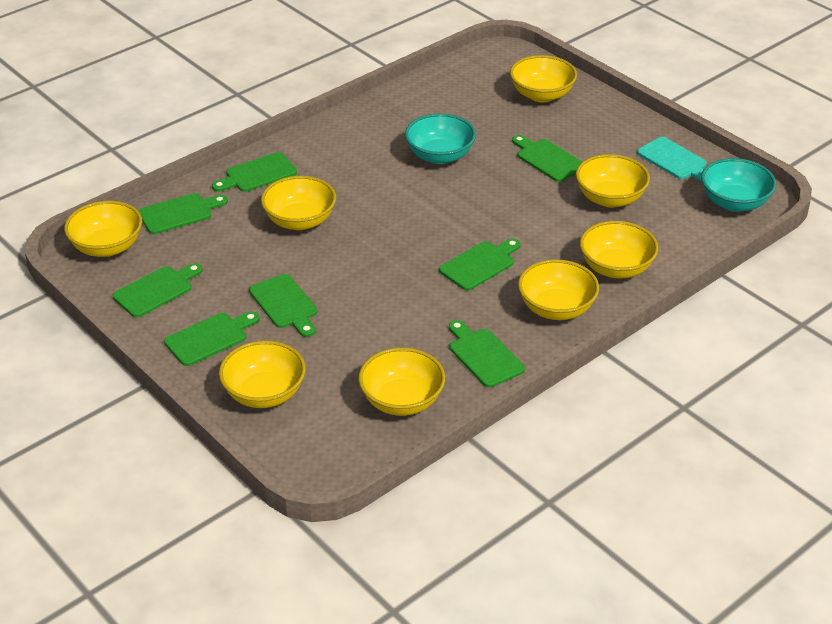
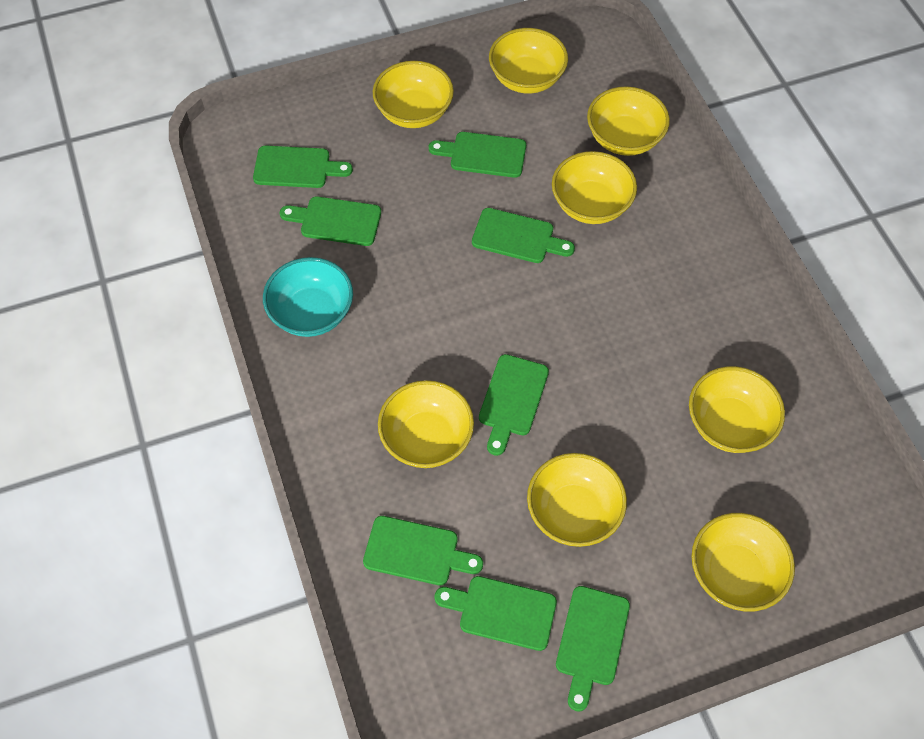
turquoise bowl: [405,113,476,164] [701,158,776,212] = 2 -> [263,257,353,337] = 1
turquoise cutting board: [637,137,707,182] = 1 -> none = 0

